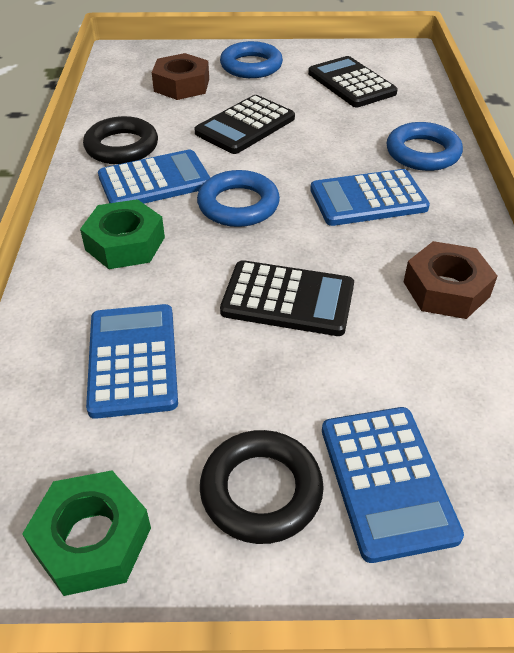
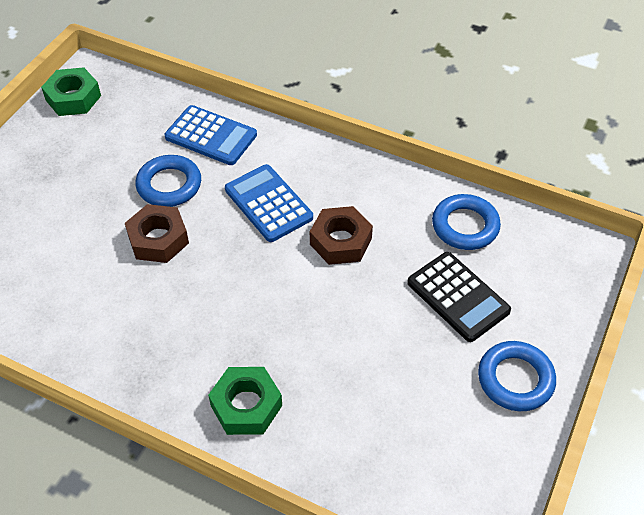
black calculator: [194,95,295,154] [220,260,354,336] [308,56,398,107] = 3 -> [407,252,511,342] = 1
black ring: [83,116,158,164] [200,430,324,544] = 2 -> none = 0
blue calculator: [86,304,178,419] [98,149,210,204] [310,169,430,226] [322,407,464,563] = 4 -> [165,105,257,165] [225,164,313,242] = 2

